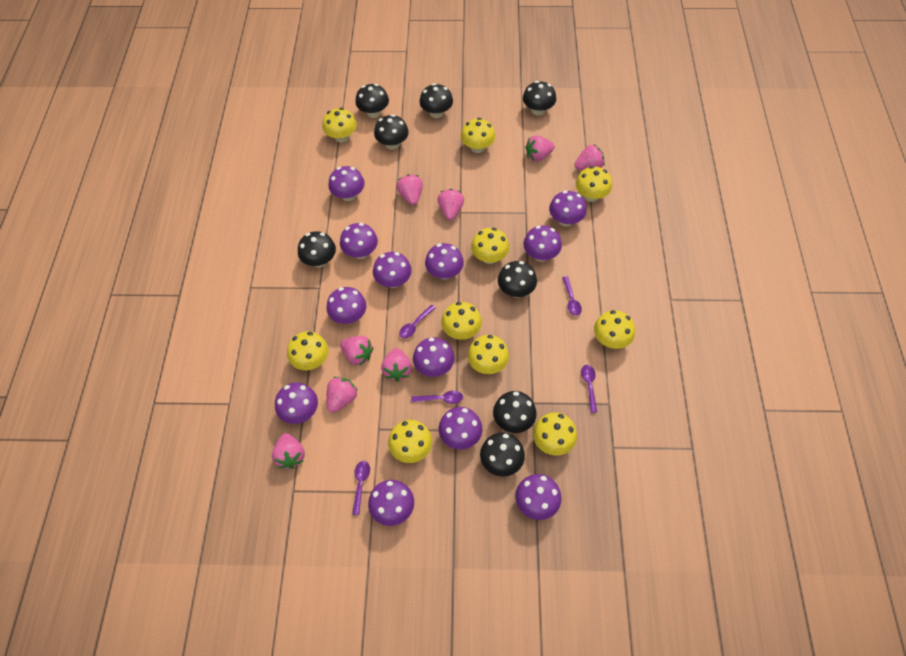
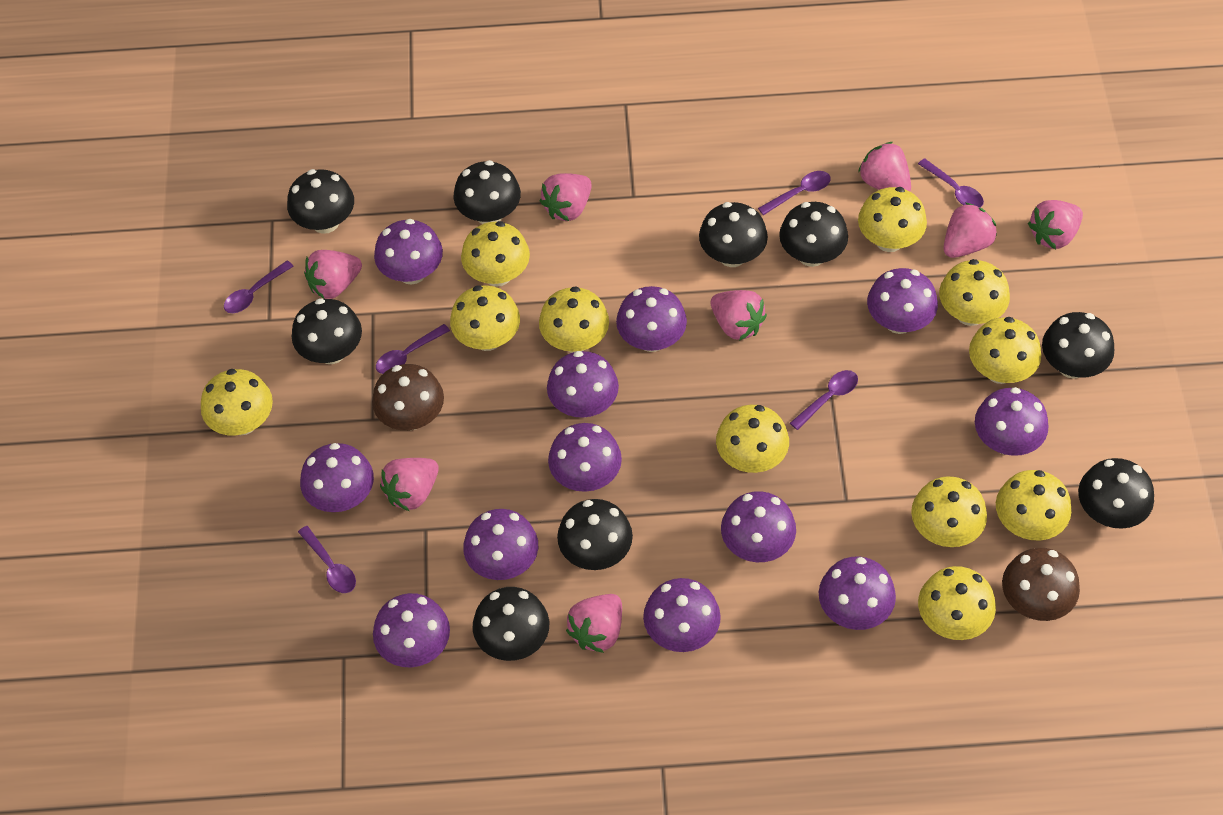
black mushroom: [298,231,336,267] [355,84,389,118] [374,114,409,150] [419,83,453,118] [480,432,525,477] [493,391,537,433] [498,261,537,298] [523,81,556,116] = 8 -> [287,169,354,234] [292,298,362,364] [453,160,521,224] [473,587,549,661] [557,499,633,570] [699,202,768,267] [779,202,848,267] [1042,312,1114,379] [1078,458,1154,529] = 9
brown mushroom: none = 0 -> [372,364,444,430] [1002,548,1080,621] = 2
purple spoon: [352,461,370,515] [399,305,435,338] [411,391,463,404] [562,276,582,316] [581,365,597,413] = 5 -> [224,261,294,313] [298,526,356,593] [376,324,450,374] [758,171,831,215] [790,370,858,430] [918,158,984,207] = 6
yellow mushroom: [287,331,329,370] [322,108,357,143] [388,420,433,463] [441,302,482,340] [461,118,495,153] [467,335,509,374] [471,228,509,264] [533,412,577,456] [576,166,612,202] [594,310,635,349] = 10 -> [201,369,273,436] [450,285,520,351] [461,221,530,287] [539,286,609,353] [716,405,789,473] [858,187,927,252] [911,476,987,547] [918,566,996,640] [939,259,1010,326] [969,317,1041,384] [996,470,1071,540] = 11

